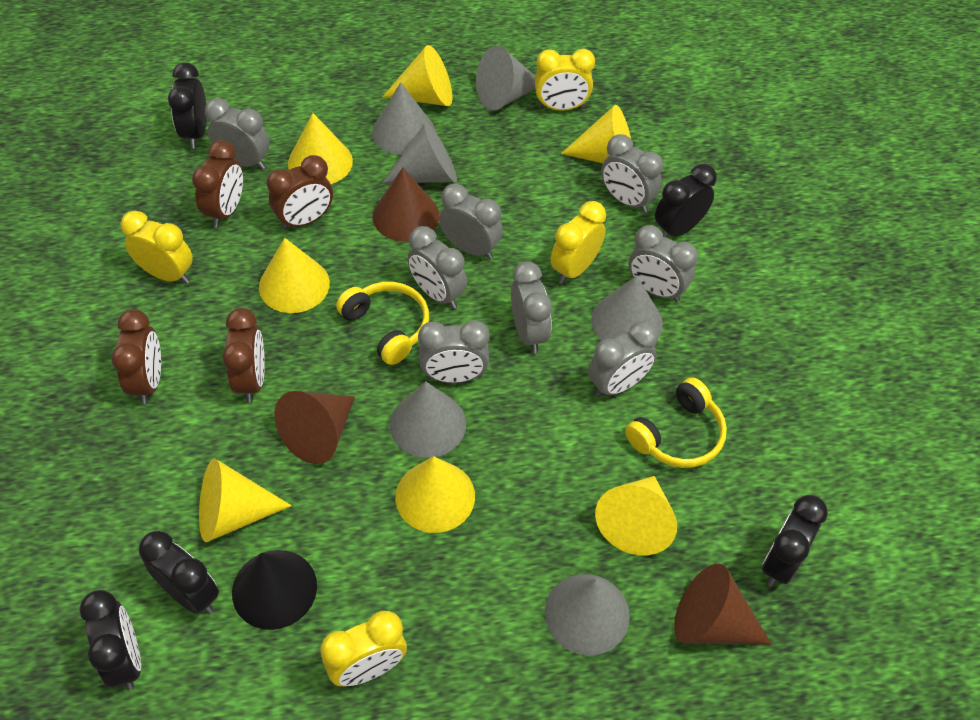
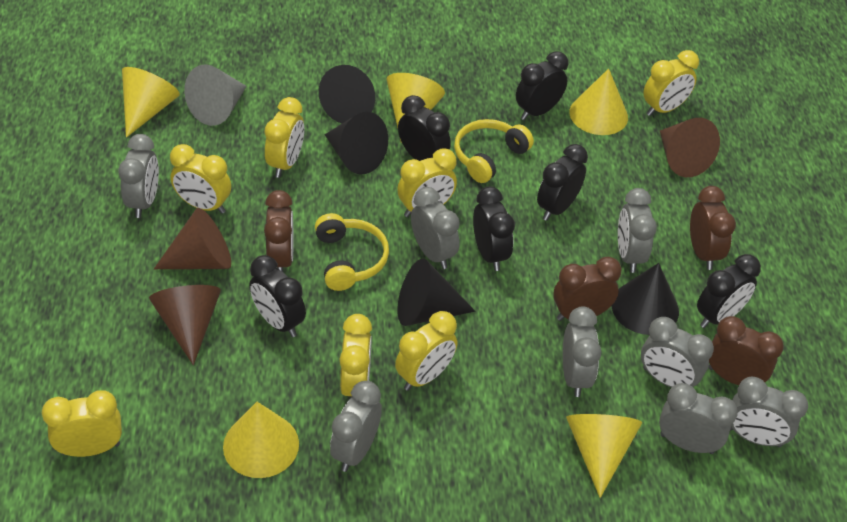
black clock: [79,590,141,690] [139,531,219,614] [168,62,207,149] [655,164,717,238] [762,495,828,587] = 5 -> [249,255,306,337] [398,95,451,161] [473,186,515,271] [516,51,568,120] [537,144,588,221] [697,254,761,328] = 6
black cone: [232,550,317,630] = 1 -> [319,65,375,123] [325,112,388,175] [397,259,475,326] [611,263,679,335] = 4
grey cone: [372,82,435,155] [383,122,457,183] [390,381,466,458] [476,46,535,111] [545,574,630,655] [591,276,663,340] = 6 -> [184,65,246,126] = 1
yellow clock: [120,211,193,284] [320,611,407,687] [535,49,595,111] [551,201,606,284] = 4 -> [42,390,122,457] [170,144,231,214] [264,97,304,178] [340,314,372,398] [395,311,457,391] [397,148,457,217] [643,50,699,116] = 7
yellow cone: [199,458,292,542] [259,238,330,313] [288,113,353,184] [383,45,452,106] [395,456,475,533] [561,105,631,163] [595,476,677,556] = 7 -> [122,67,180,138] [223,402,299,478] [387,73,445,143] [566,414,642,498] [569,68,628,135] = 5

